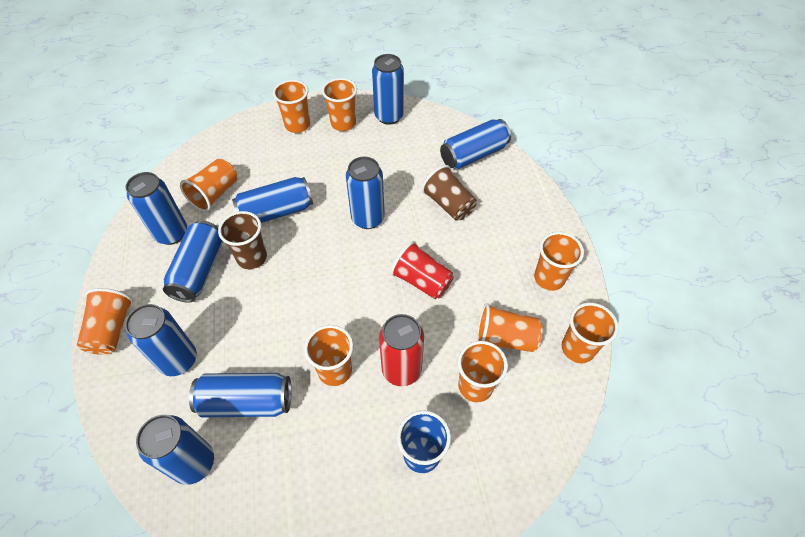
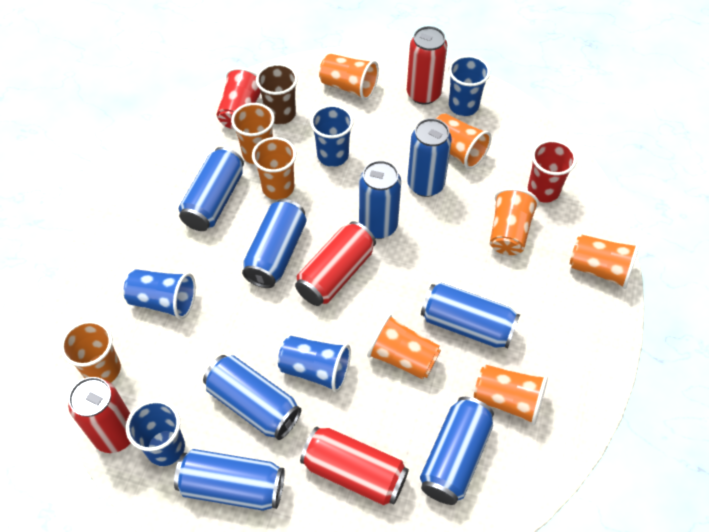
blue can: [125,304,197,376] [126,172,187,245] [136,415,214,485] [163,220,223,303] [189,373,291,417] [232,177,313,223] [346,157,385,229] [372,54,404,125] [440,119,511,169] = 9 -> [174,449,285,511] [179,147,244,231] [203,355,301,440] [242,199,307,288] [359,160,401,239] [407,118,452,197] [420,397,494,505] [421,283,520,348] = 8
blue cup: [397,410,451,473] = 1 -> [123,269,196,319] [126,400,185,466] [278,336,351,392] [310,105,354,167] [449,55,490,116] = 5
brown cup: [218,211,267,269] [422,165,477,221] = 2 -> [256,63,298,124] = 1
red can: [379,314,424,386] = 1 -> [68,377,130,453] [295,221,376,306] [300,427,409,506] [407,26,447,105] = 4
red cup: [391,241,454,299] = 1 -> [217,67,261,129] [528,140,577,202] = 2

